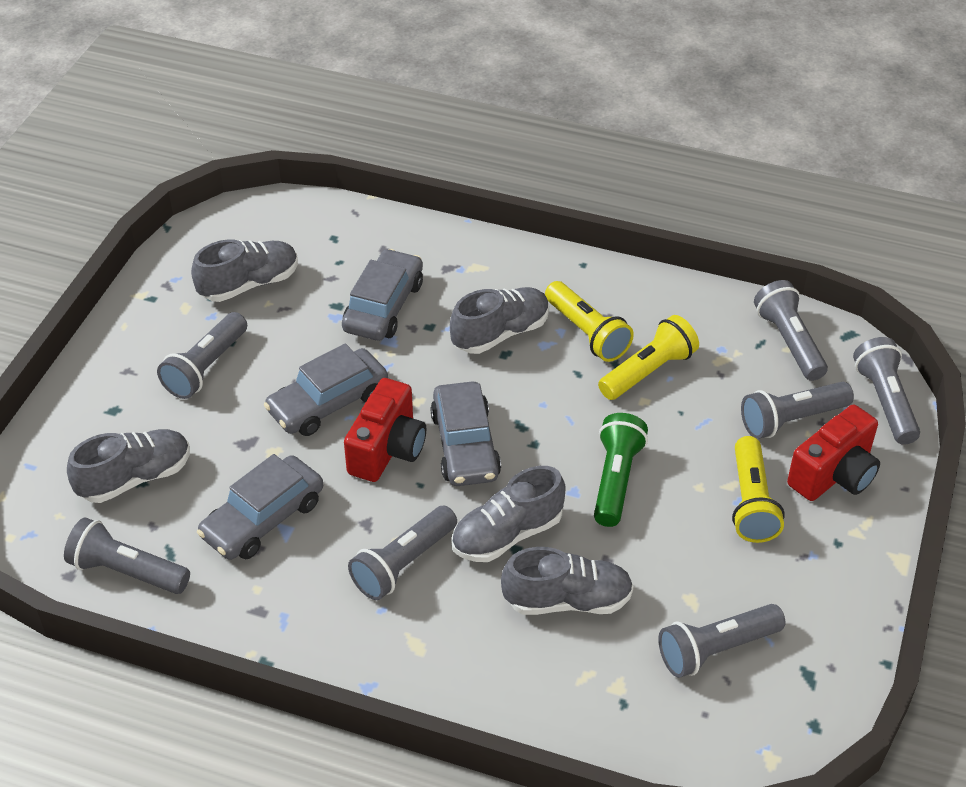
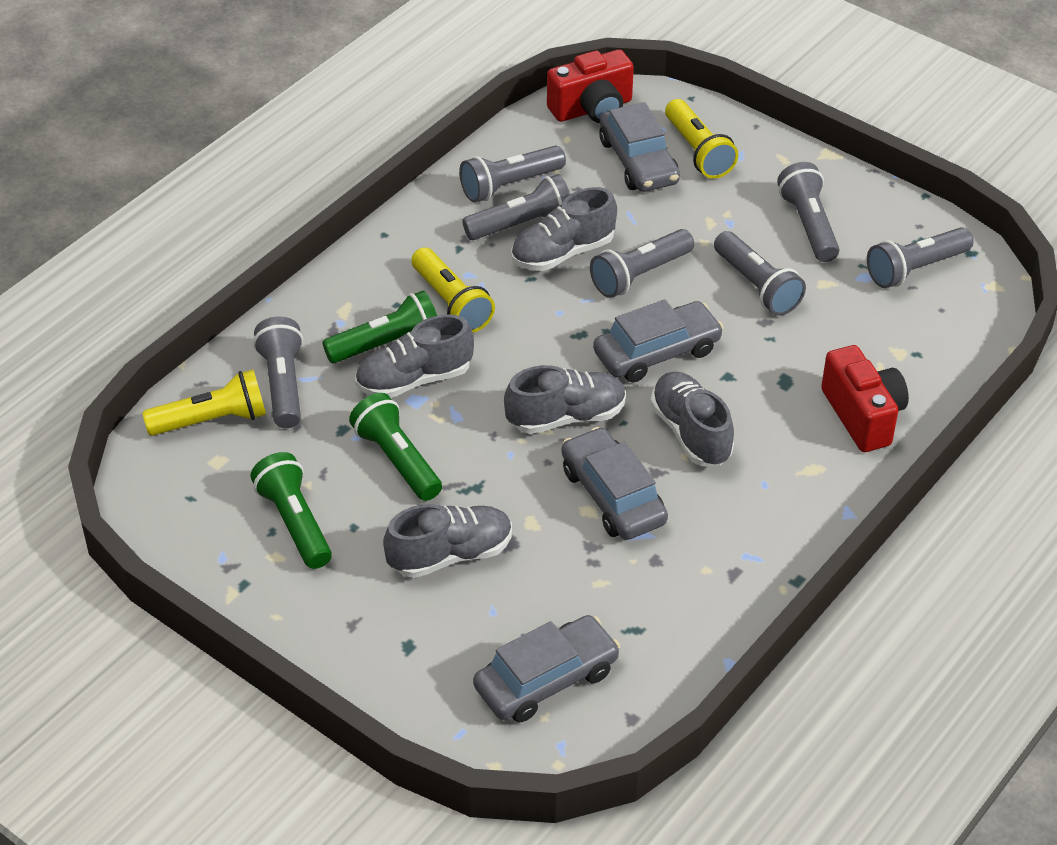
green flashlight: [594,413,648,527] = 1 -> [250,452,332,569] [322,290,437,363] [349,393,442,501] = 3

